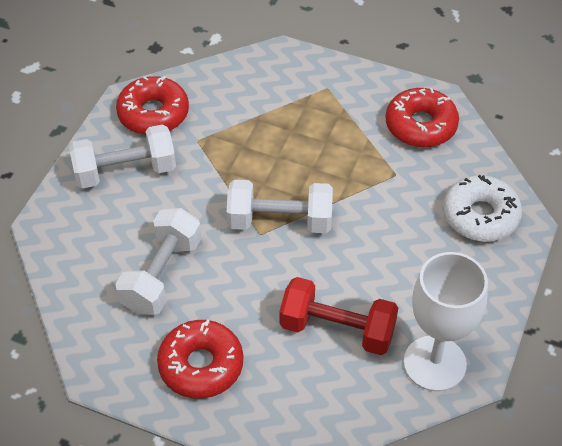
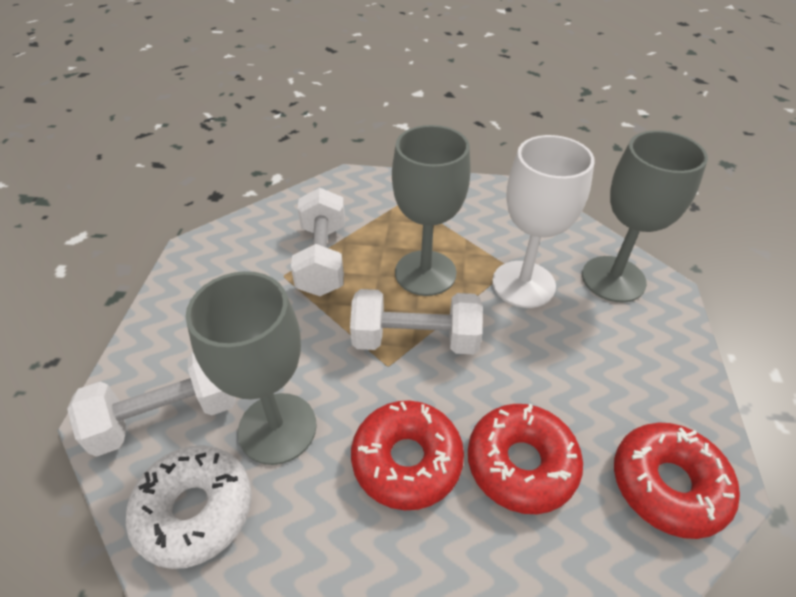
grey goblet: none = 0 -> [186,271,317,465] [392,125,471,296] [582,130,708,302] = 3
red dumbbell: [279,277,398,355] = 1 -> none = 0

